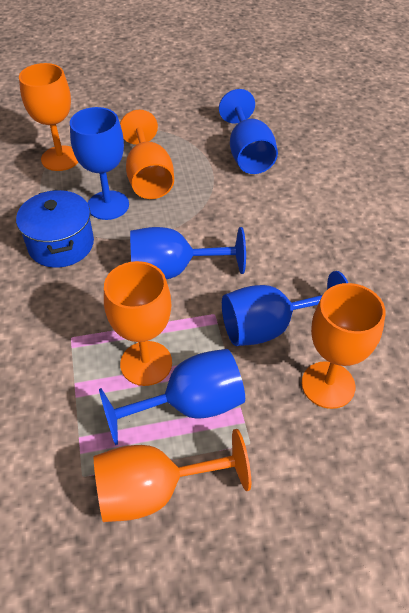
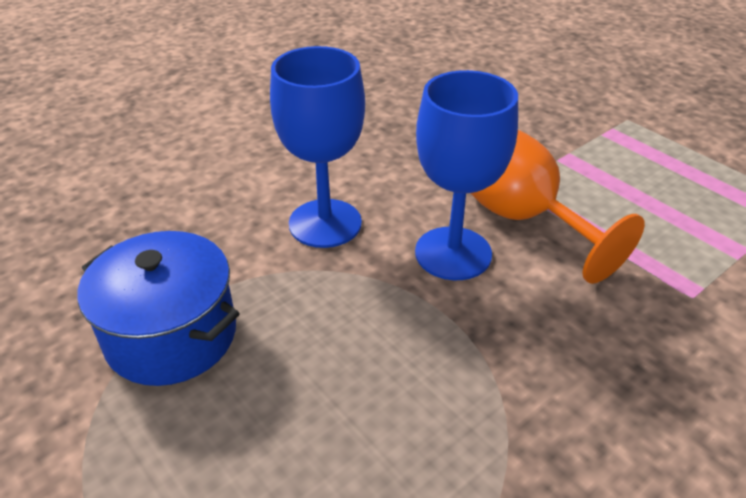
blue goblet: [70,107,129,220] [99,349,245,445] [130,227,246,279] [219,89,278,174] [222,271,348,346] = 5 -> [270,46,365,248] [415,70,518,280] = 2
orange goblet: [19,63,78,171] [94,429,251,522] [104,261,172,386] [120,110,174,199] [301,283,386,409] = 5 -> [471,130,645,284] = 1

